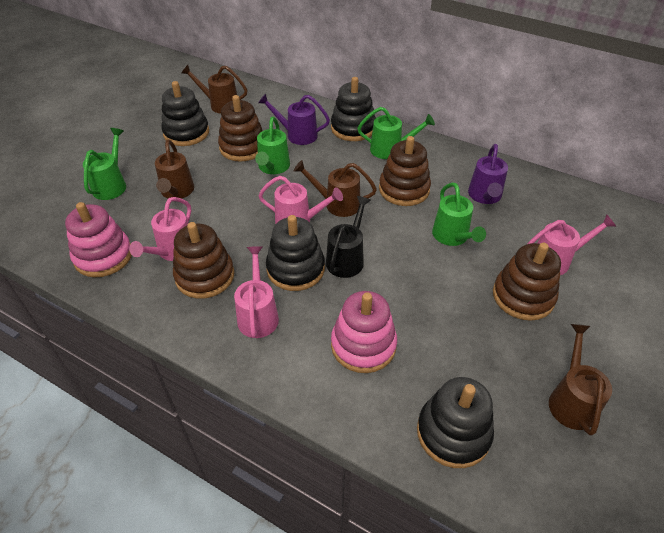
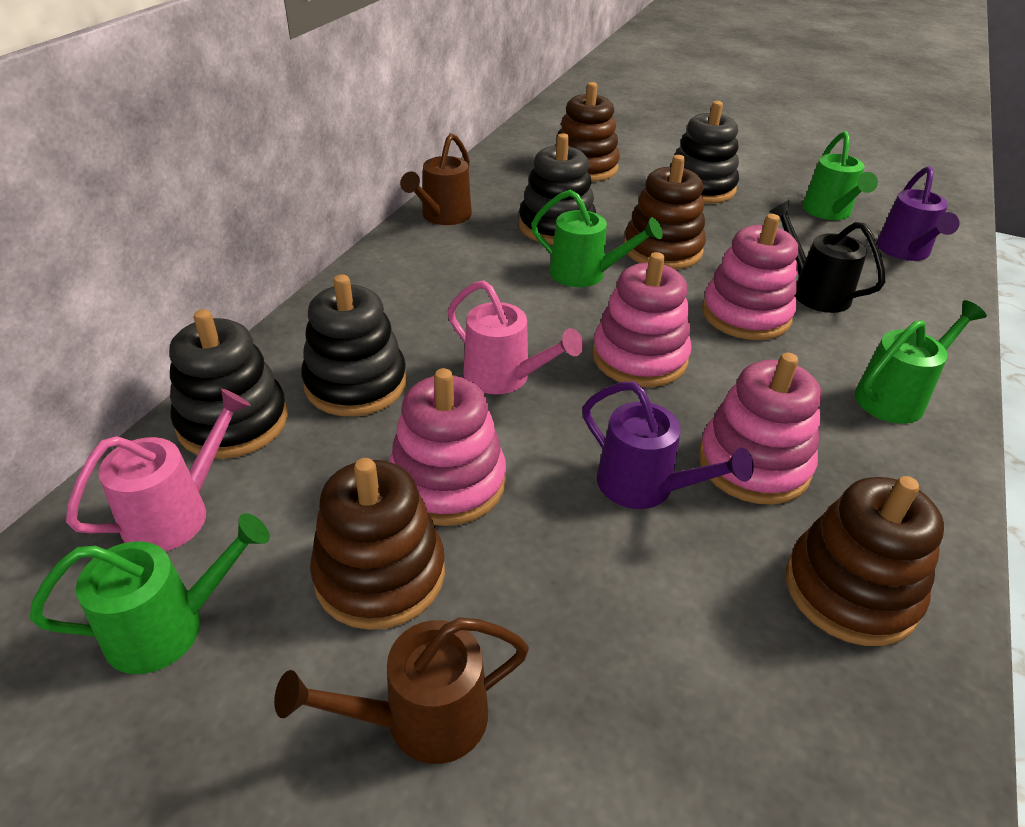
brown watering can: [155,140,194,198] [181,65,247,114] [294,160,377,217] [549,324,612,436] = 4 -> [274,618,529,764] [400,133,472,225] = 2
pink stacking toy: [65,202,132,277] [331,291,397,373] = 2 -> [389,368,506,526] [592,252,691,387] [698,353,822,505] [702,214,798,340] = 4
pink watering can: [129,197,191,261] [234,246,279,338] [258,176,343,224] [527,214,616,275] = 4 -> [66,389,251,551] [448,280,583,394] = 2

